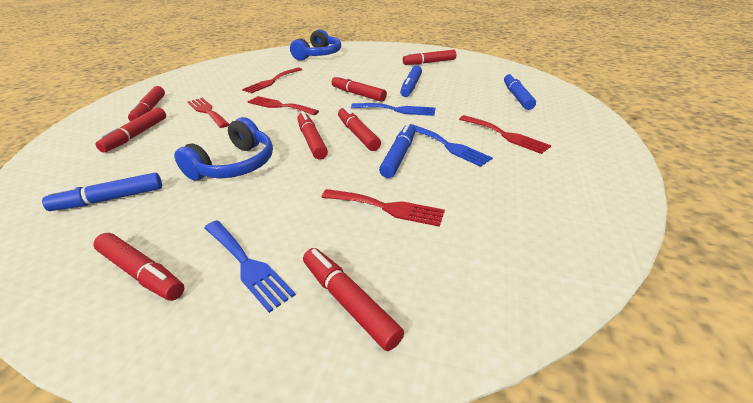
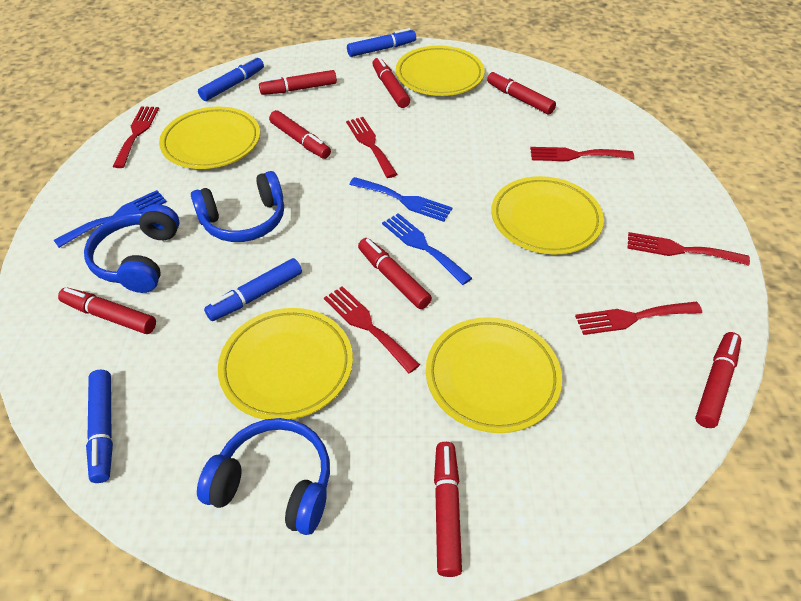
blue headphones: [174,117,273,181] [290,29,341,61] = 2 -> [84,204,180,293] [191,171,284,242] [197,418,330,535] = 3
red fork: [187,98,229,128] [242,67,302,93] [247,96,319,115] [321,189,445,227] [459,115,551,154] = 5 -> [112,106,159,168] [324,286,420,373] [346,117,398,178] [530,147,634,161] [575,302,702,335] [627,232,750,265] = 6
yellow plate: none = 0 -> [159,107,260,169] [218,308,353,420] [396,46,485,96] [426,317,562,433] [491,176,604,255] = 5

